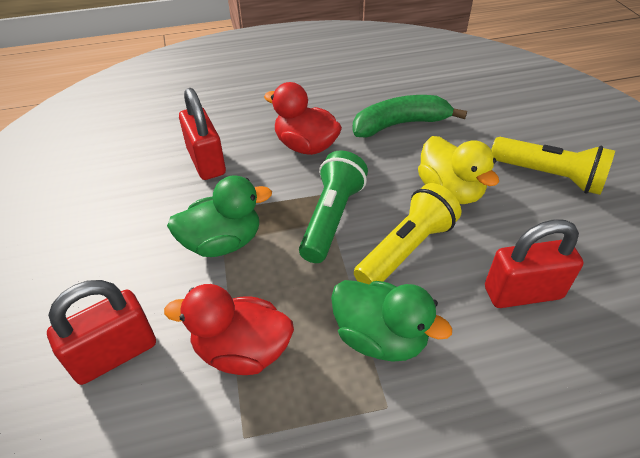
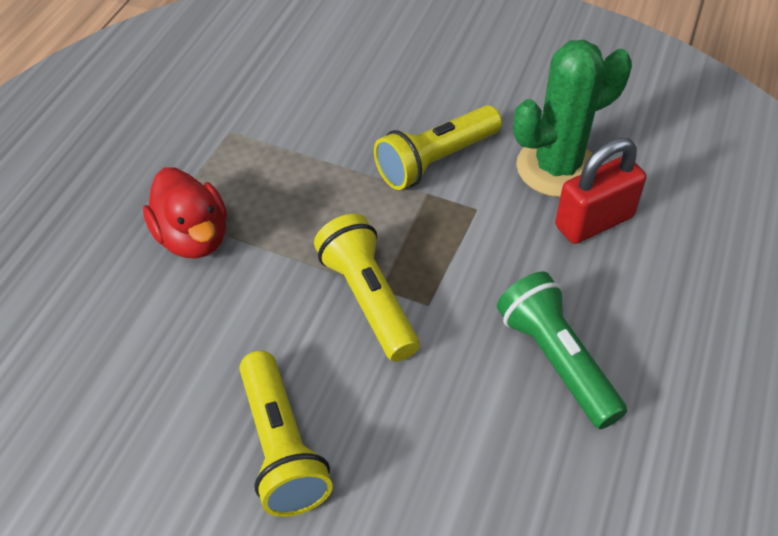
green banana: [352,95,467,138] = 1 -> none = 0
green cactus: none = 0 -> [513,40,632,197] = 1
green duck: [167,175,272,257] [331,280,452,362] = 2 -> none = 0
red duck: [164,284,294,375] [264,82,342,155] = 2 -> [143,167,227,259] = 1
red padlock: [47,280,156,385] [179,88,226,180] [485,219,584,308] = 3 -> [555,138,646,244] = 1
yellow duck: [418,136,499,204] = 1 -> none = 0
yellow flashlight: [354,183,461,284] [491,137,615,195] = 2 -> [239,351,333,517] [314,214,420,362] [374,105,502,190] = 3

